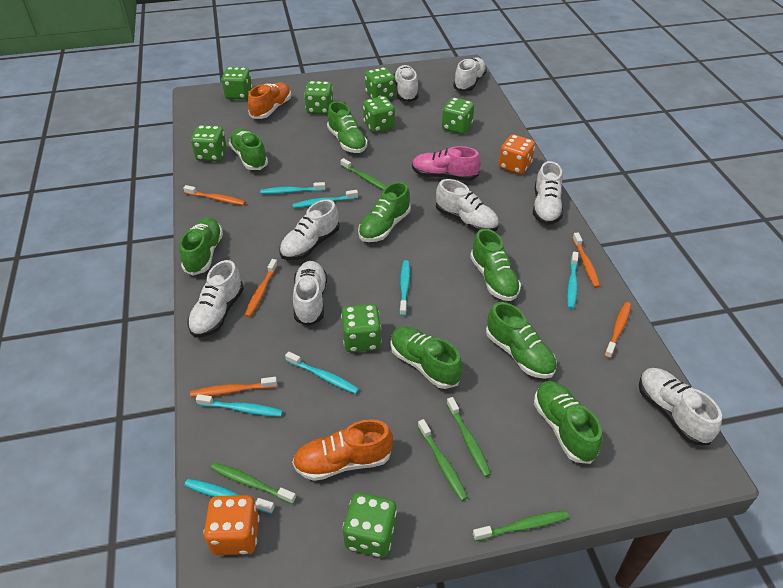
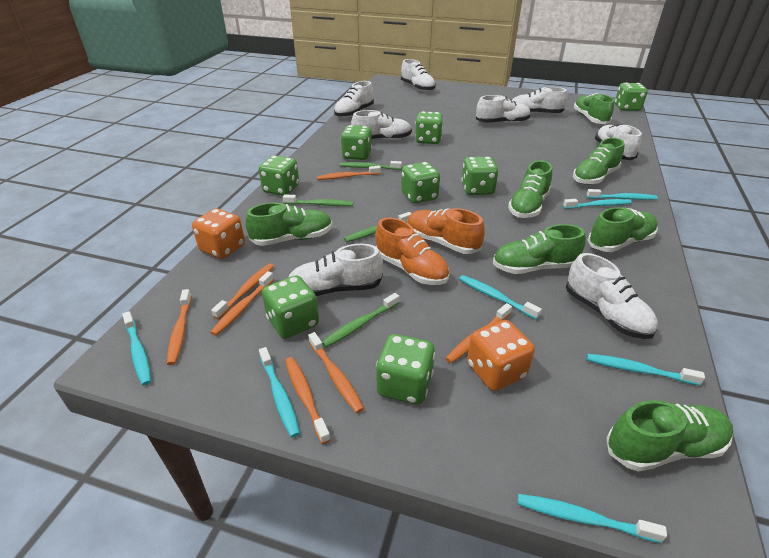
green shoe: [180,217,223,275] [229,129,268,170] [327,101,368,153] [358,182,411,242] [390,326,462,389] [470,228,521,301] [486,302,557,379] [534,381,602,464] = 8 -> [245,203,332,246] [493,224,586,274] [508,160,552,218] [573,93,614,124] [573,138,625,185] [587,207,658,252] [607,400,733,471] = 7
green toothbrush: [211,462,296,504] [340,158,387,190] [418,419,468,501] [447,397,491,477] [473,510,569,541] = 5 -> [283,194,353,206] [322,293,400,347] [340,161,402,170] [344,212,411,242] = 4
orange toothbrush: [183,185,246,205] [190,377,277,397] [244,259,278,317] [573,233,600,288] [604,302,631,359] = 5 -> [167,289,192,365] [210,271,274,336] [211,263,274,319] [285,357,331,444] [308,332,364,413] [317,166,381,180] [445,303,512,363] = 7
pink shoe: [412,146,481,181] = 1 -> none = 0

